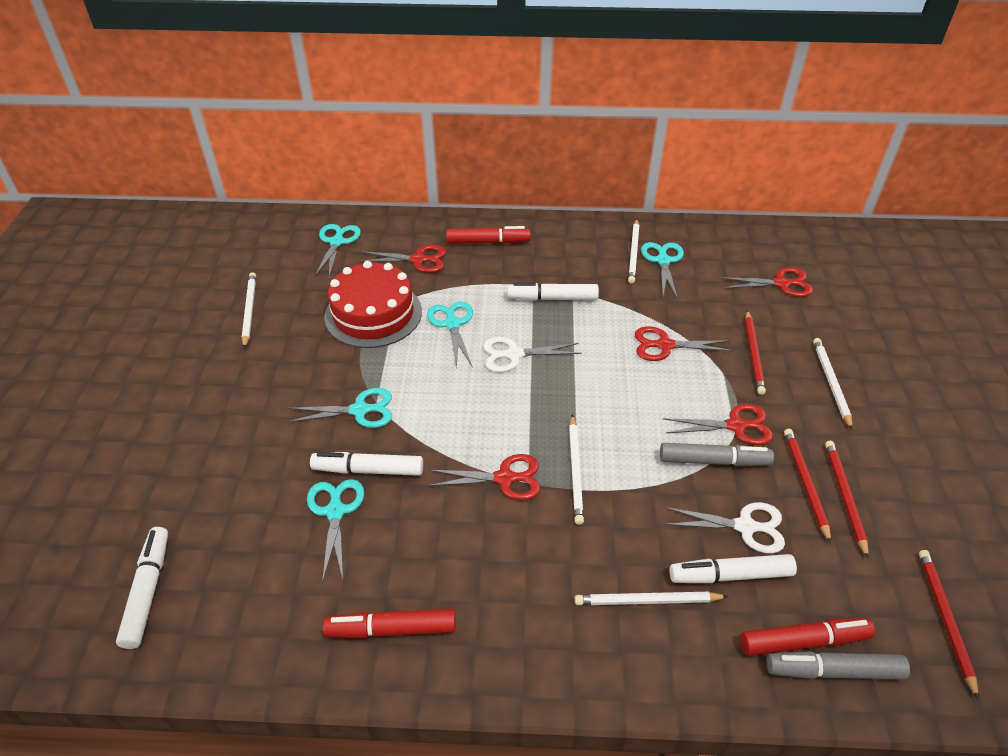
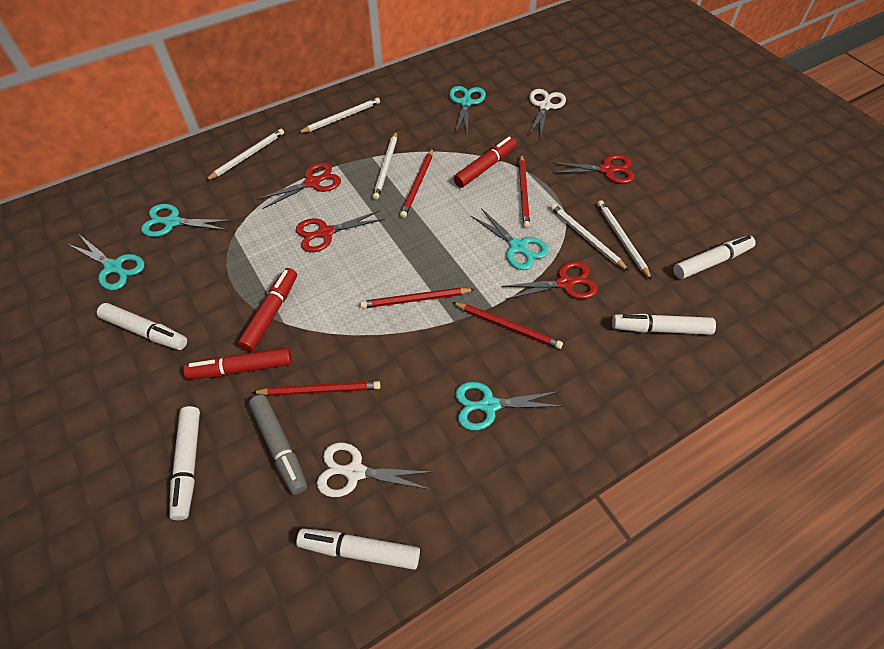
grey marker: [660,443,774,466] [766,651,910,680] = 2 -> [249,395,307,495] = 1
red cake: [324,261,422,348] = 1 -> none = 0
red pencil: [745,310,766,395] [784,429,831,543] [825,441,869,558] [919,550,979,700] = 4 -> [252,381,380,396] [360,288,475,308] [400,148,433,218] [452,302,563,349] [519,154,530,228] = 5
red scissors: [359,245,446,273] [427,454,540,500] [635,326,733,361] [663,404,773,445] [720,267,813,297] = 5 -> [257,162,341,209] [296,210,385,252] [502,261,598,300] [551,154,635,184] = 4
white marker: [116,527,168,649] [310,452,423,476] [507,282,599,301] [669,554,797,583] = 4 -> [97,303,187,350] [169,406,200,520] [296,528,420,570] [612,314,716,335] [673,235,756,279] = 5

